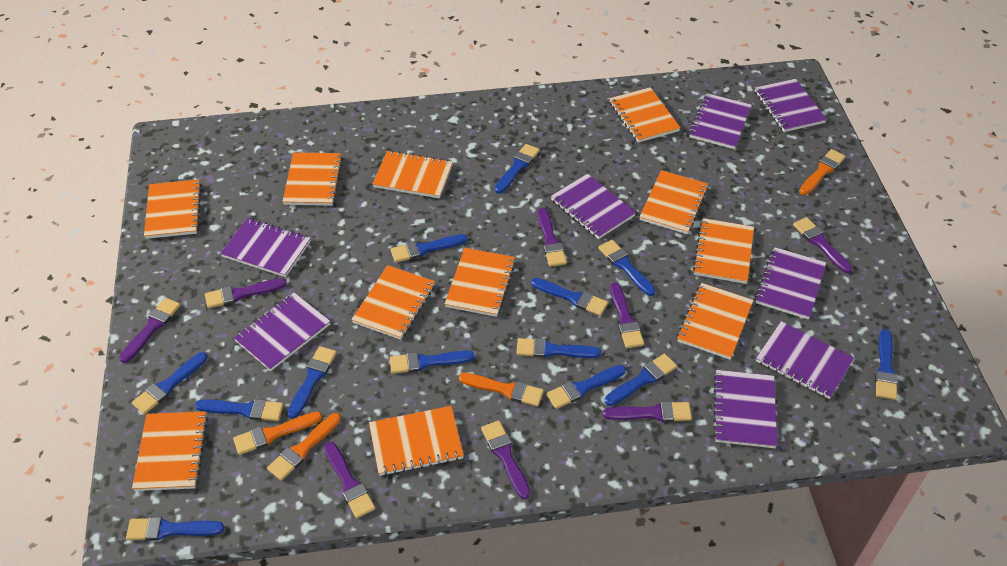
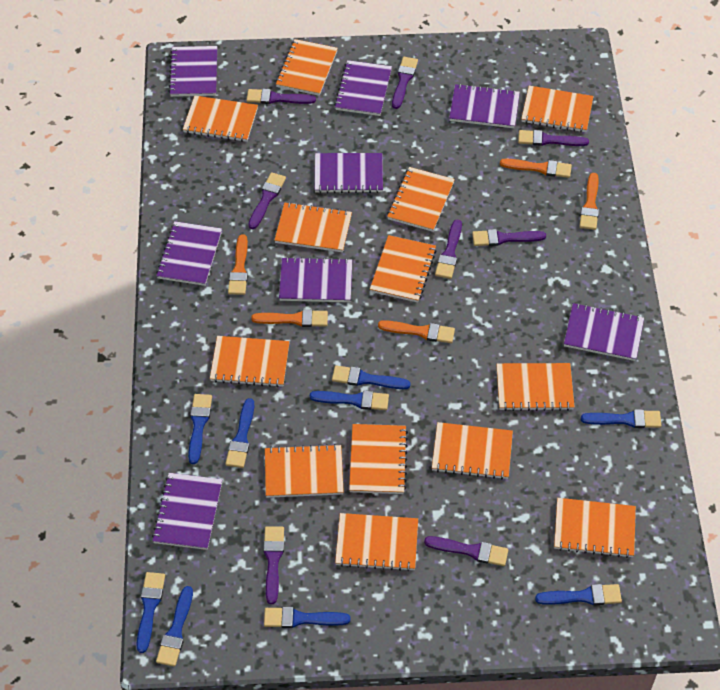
blue brush: [126,517,224,541] [132,352,207,414] [195,399,284,421] [287,346,337,419] [390,351,475,374] [391,234,468,263] [494,144,540,194] [516,338,601,358] [531,278,608,316] [546,365,626,409] [598,240,656,296] [605,353,677,406] [875,329,898,400] = 13 -> [136,572,165,653] [156,586,193,667] [188,394,212,464] [225,398,255,468] [264,607,350,628] [310,391,389,410] [332,365,411,389] [535,584,622,605] [581,409,661,428] = 9
orange brush: [233,411,322,455] [267,413,341,481] [459,373,544,407] [799,149,846,195] = 4 -> [228,234,248,295] [251,309,328,327] [378,320,455,343] [500,159,572,178] [579,173,599,230] = 5
orange notebook: [132,411,208,491] [144,179,202,239] [282,152,343,206] [351,265,435,340] [369,406,464,476] [373,150,453,199] [445,248,516,317] [609,87,681,143] [639,170,708,234] [677,283,753,360] [693,218,754,284] = 11 -> [183,95,258,142] [210,336,290,387] [265,444,344,498] [274,202,352,252] [276,39,338,96] [335,513,418,571] [349,424,408,494] [370,235,437,302] [387,167,455,232] [432,422,513,480] [496,363,575,411] [521,86,594,132] [554,498,636,558] = 13

